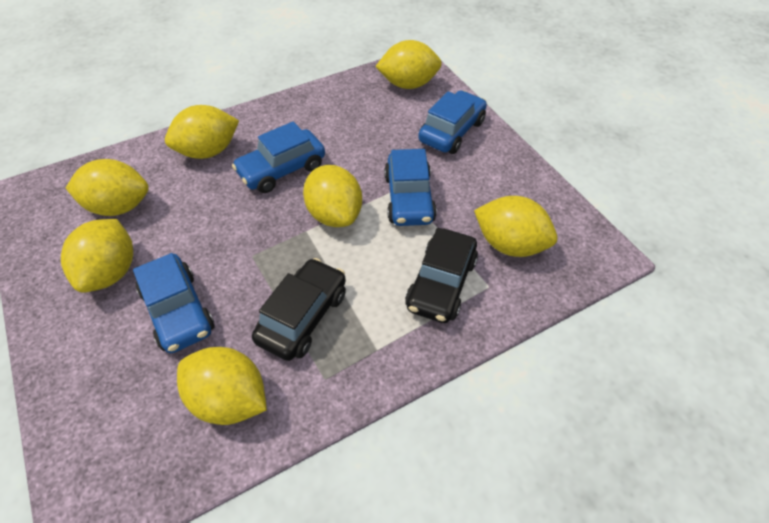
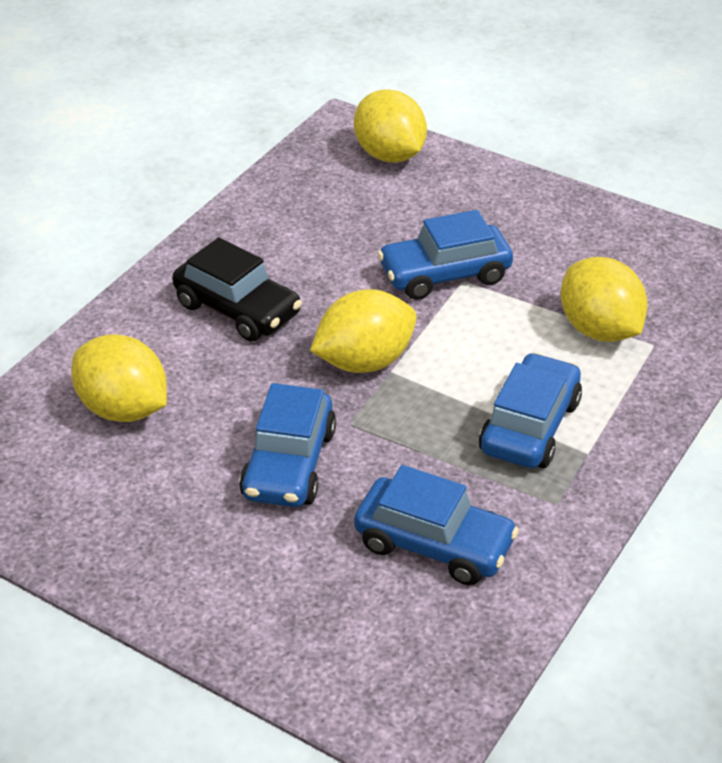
black car: [252,258,346,361] [405,228,478,323] = 2 -> [172,237,302,342] = 1
yellow lemon: [61,219,133,293] [66,159,149,216] [165,105,239,159] [177,347,267,425] [303,165,362,227] [375,40,442,89] [474,196,557,257] = 7 -> [71,334,167,422] [310,289,417,373] [354,89,427,163] [561,257,648,342] = 4

